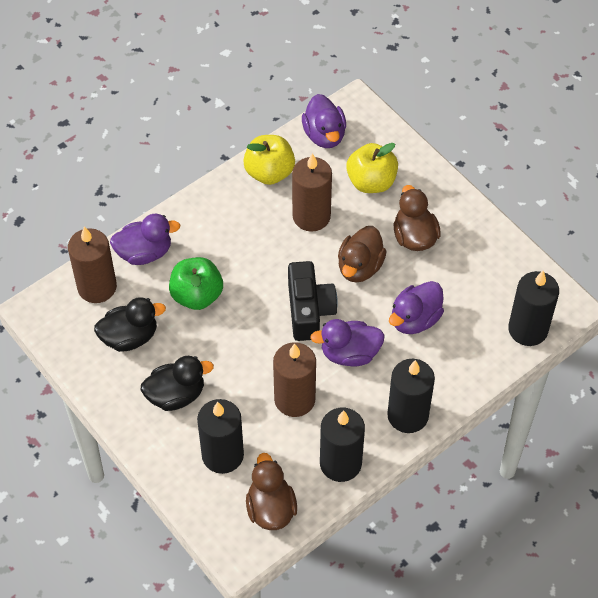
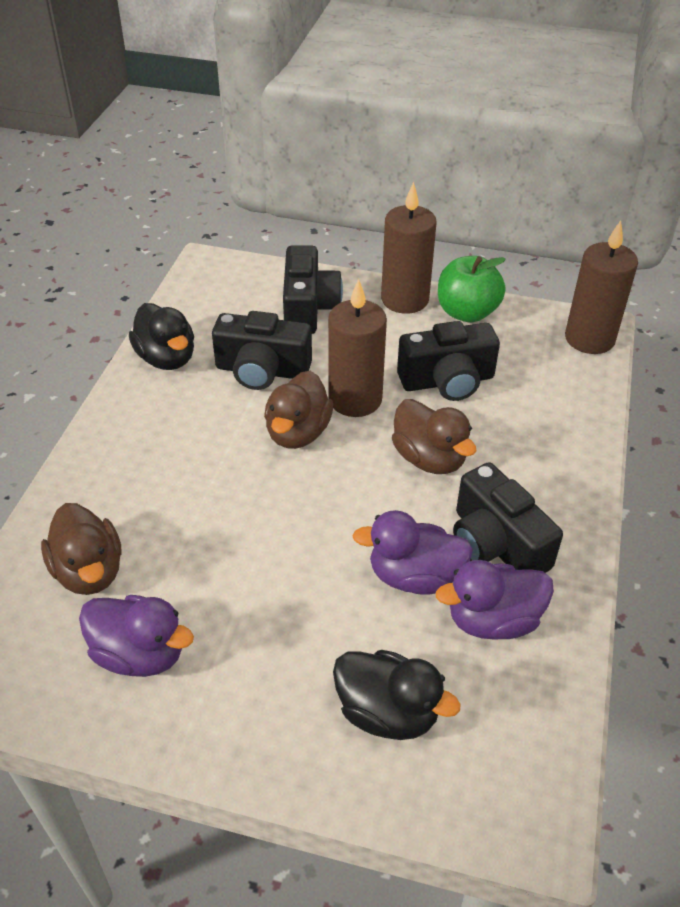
black camera: [288,261,338,341] = 1 -> [212,311,312,390] [283,245,343,334] [397,321,500,401] [453,462,563,573] = 4
black candle: [197,399,244,474] [320,408,365,482] [387,359,435,433] [508,271,559,346] = 4 -> none = 0
purple duck: [110,214,180,265] [302,94,346,148] [310,319,385,366] [389,281,444,334] = 4 -> [79,595,194,677] [352,510,473,595] [436,560,554,640] = 3
yellow apple: [243,135,295,185] [346,143,398,193] = 2 -> none = 0

